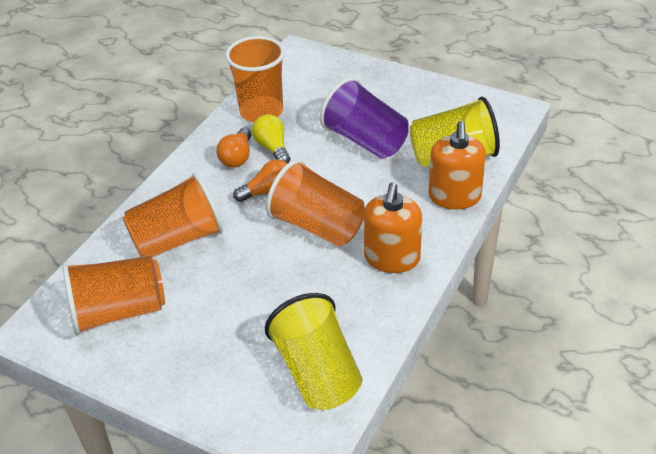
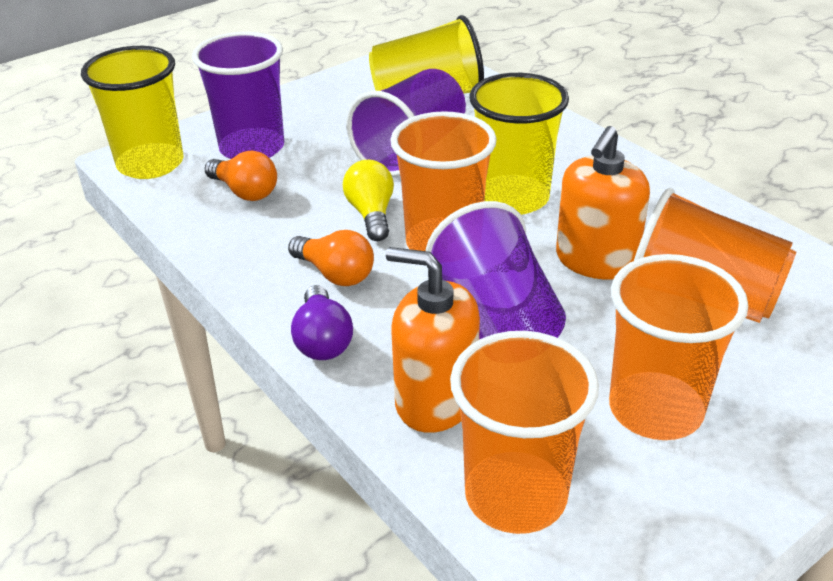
purple cup: [320,77,409,159] = 1 -> [192,32,284,159] [346,69,466,177] [426,201,566,340] = 3
purple light bulb: none = 0 -> [291,285,353,360] = 1
yellow cup: [265,293,362,410] [410,97,500,167] = 2 -> [81,46,183,179] [369,15,484,94] [469,73,569,215] = 3

